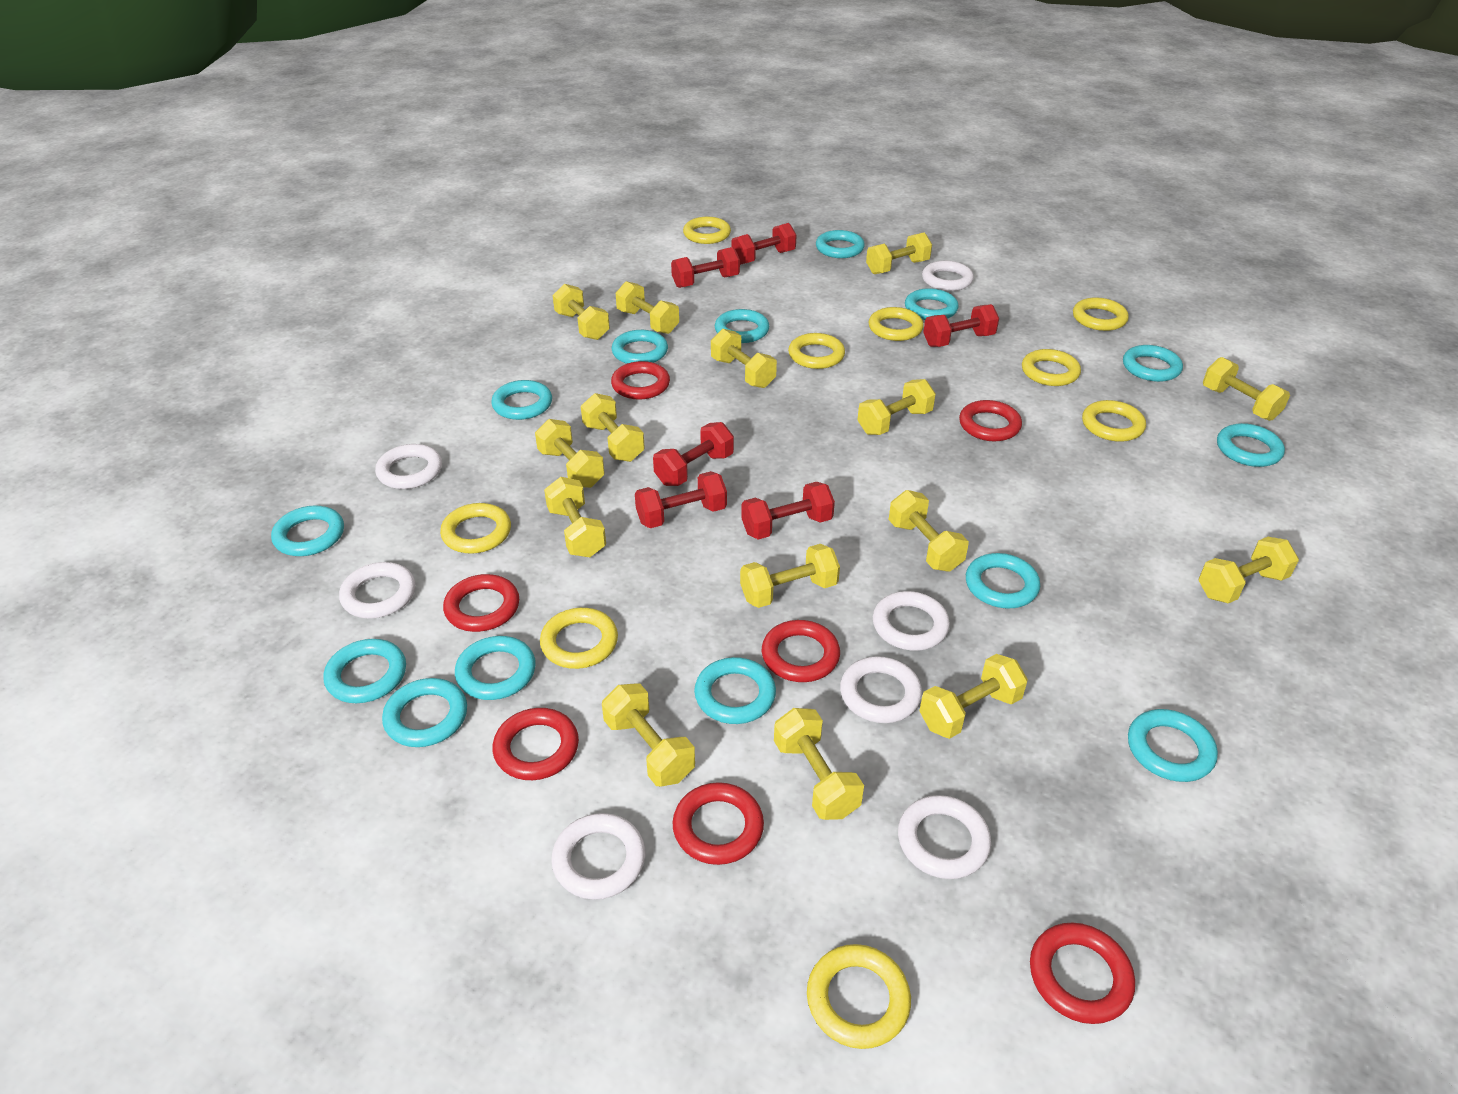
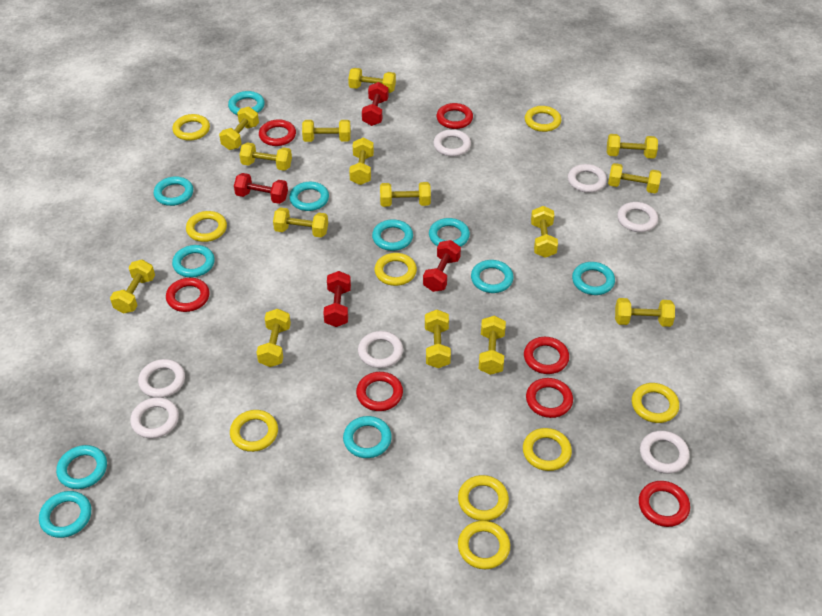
red dumbbell: [635,471,727,528] [653,422,734,486] [671,247,740,288] [732,223,797,265] [741,482,835,539] [923,304,999,347] = 6 -> [234,173,288,204] [323,271,351,327] [362,82,389,126] [423,240,461,292] = 4
turquoise ring: [271,505,344,556] [323,639,406,703] [382,678,467,747] [455,636,536,700] [491,380,552,420] [612,330,668,364] [694,657,776,724] [715,309,769,343] [816,230,865,258] [905,288,958,320] [966,553,1040,608] [1123,345,1183,382] [1128,709,1218,782] [1217,423,1285,467] = 14 -> [39,491,91,538] [56,445,107,489] [154,176,193,206] [172,245,215,277] [228,91,265,115] [289,182,329,211] [343,416,392,458] [372,219,413,251] [429,218,470,247] [471,260,514,293] [572,262,615,295] = 11

